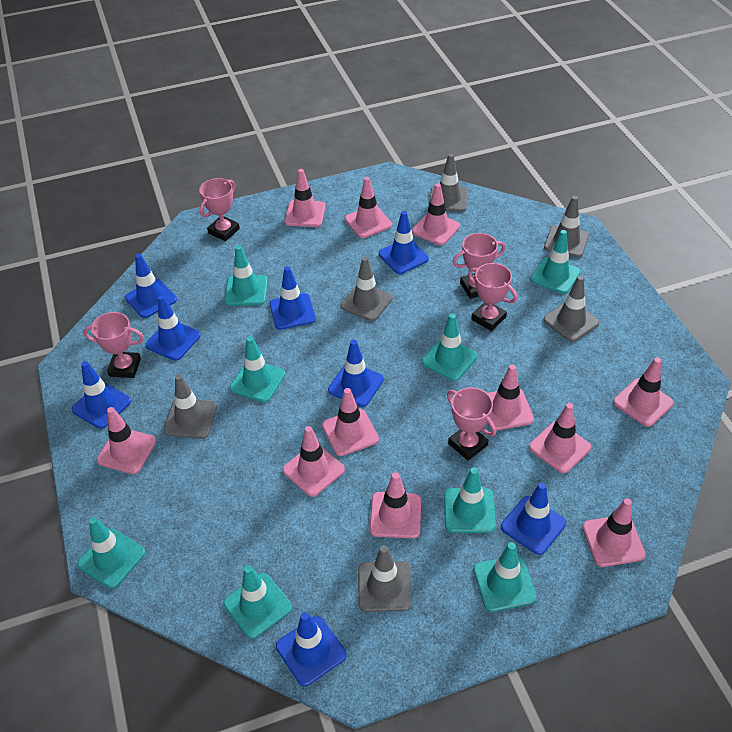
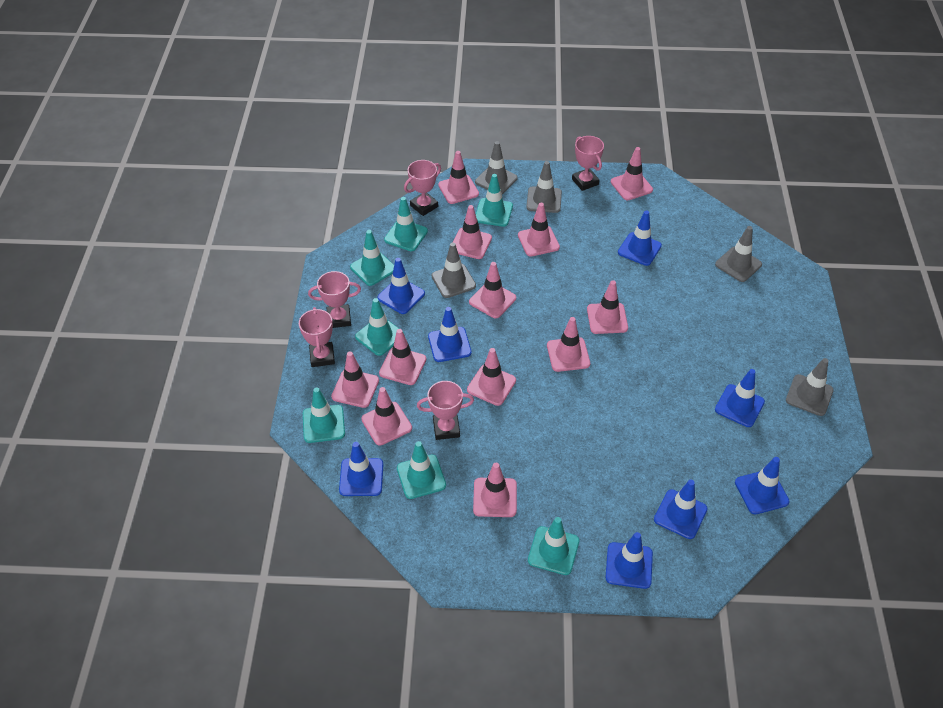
grey traffic cone: [163,374,217,439] [341,257,393,321] [358,545,412,612] [429,154,468,212] [543,276,599,342] [544,196,589,258] = 6 -> [432,243,476,298] [475,141,518,194] [526,161,562,213] [715,226,762,282] [786,358,834,416] = 5
pink traffic cone: [97,407,156,474] [283,426,345,497] [284,169,325,227] [322,388,379,456] [345,177,392,238] [369,472,421,539] [412,183,460,245] [487,364,534,431] [529,403,591,473] [582,498,646,567] [613,357,674,427] = 11 -> [331,351,379,408] [361,387,412,446] [379,329,426,385] [438,151,479,204] [452,205,492,259] [467,348,516,406] [469,262,516,318] [473,463,517,517] [518,203,560,257] [547,317,590,372] [587,280,628,334] [611,147,653,200] = 12
turquoise traffic cone: [77,517,145,589] [223,565,292,639] [224,245,268,306] [230,336,285,403] [422,314,477,381] [444,467,496,533] [473,542,537,612] [530,230,581,294] = 8 -> [303,387,345,443] [350,230,394,286] [355,298,405,356] [384,197,428,251] [397,441,446,499] [476,174,513,227] [528,517,579,575] = 7

